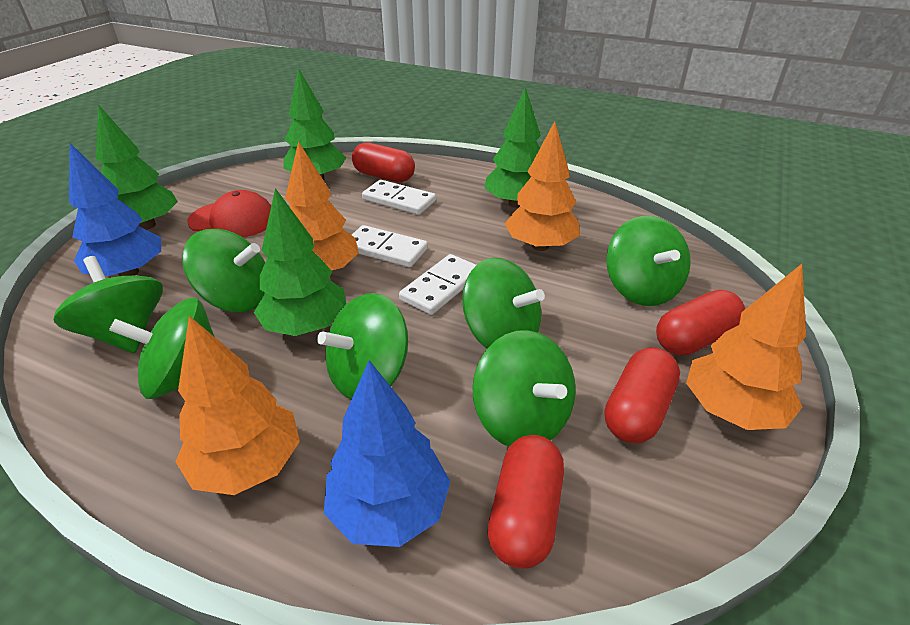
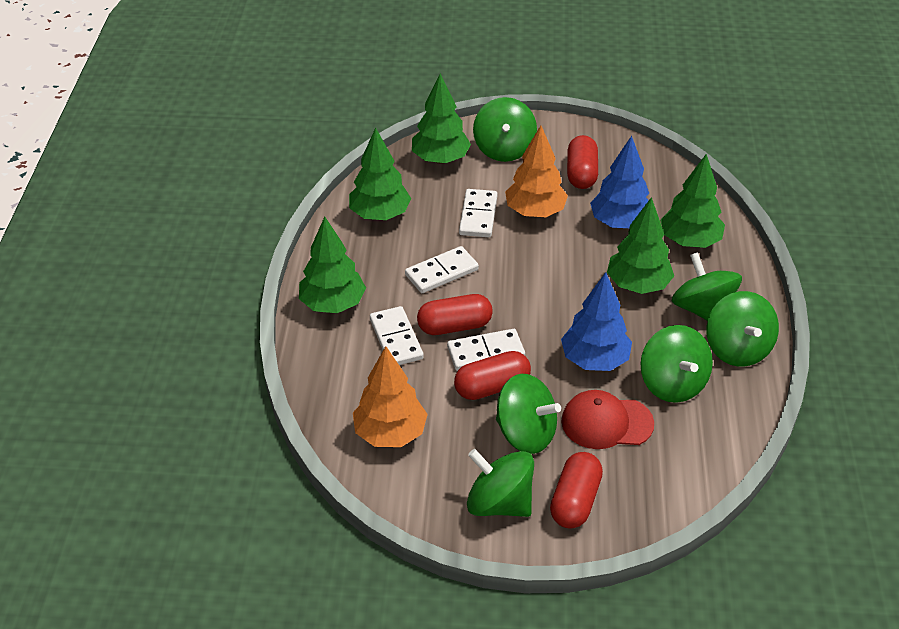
green spinning top: [53,256,163,353] [109,298,215,399] [182,229,265,312] [317,293,408,400] [462,258,545,348] [472,330,576,446] [606,216,691,306] = 7 -> [467,449,534,517] [473,97,537,162] [496,374,561,454] [641,325,713,403] [672,252,742,321] [707,291,779,367] = 6
green tree: [96,105,178,230] [254,188,346,336] [283,68,346,180] [485,87,541,208] = 4 -> [299,217,366,313] [349,128,411,220] [412,74,471,164] [607,197,674,294] [660,154,725,248] = 5
orange tree: [176,316,300,495] [285,141,359,271] [505,121,580,251] [686,264,806,430] = 4 -> [353,346,428,447] [505,125,568,217] = 2
white domino: [352,225,428,267] [362,180,436,215] [399,254,476,315] = 3 -> [370,306,424,365] [405,246,479,293] [447,329,525,371] [459,189,498,237] = 4

